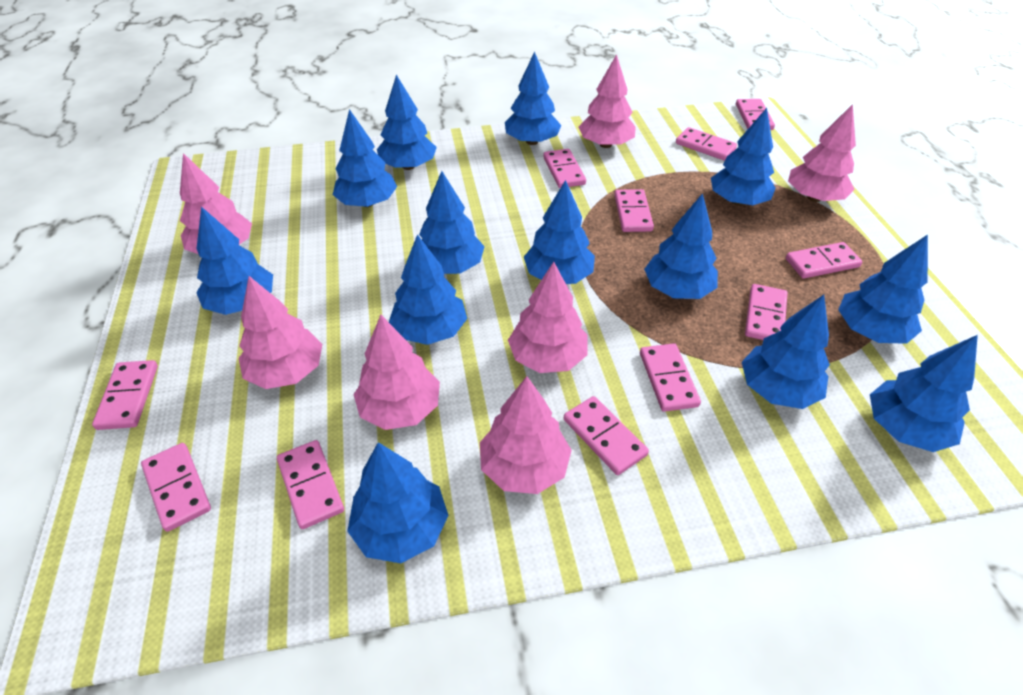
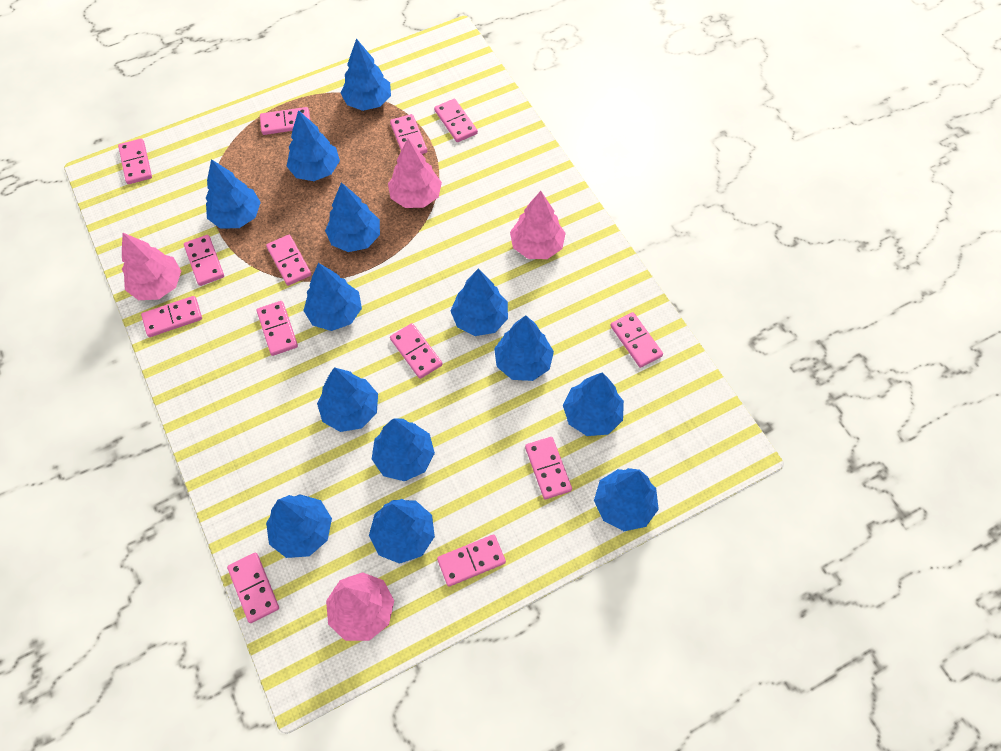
pink domino: [92,360,158,430] [141,443,211,532] [277,440,344,529] [543,149,586,188] [564,396,649,475] [614,189,654,232] [640,343,701,412] [676,127,737,161] [736,99,775,130] [745,284,787,340] [786,242,862,279] = 11 -> [118,138,152,184] [141,296,202,337] [184,235,224,286] [227,553,279,623] [257,301,298,356] [260,107,310,135] [266,235,311,286] [390,114,427,154] [390,323,442,379] [434,99,478,142] [437,535,506,586] [525,437,572,499] [610,312,663,368] = 13
pink tree: [180,153,252,254] [239,276,322,389] [353,315,440,430] [480,376,572,494] [508,262,587,373] [579,54,636,148] [788,104,856,202] = 7 -> [122,233,181,300] [326,572,394,641] [388,139,442,208] [510,191,566,259] = 4

